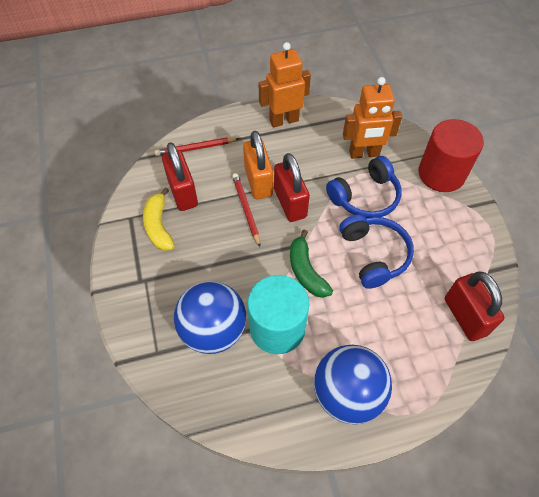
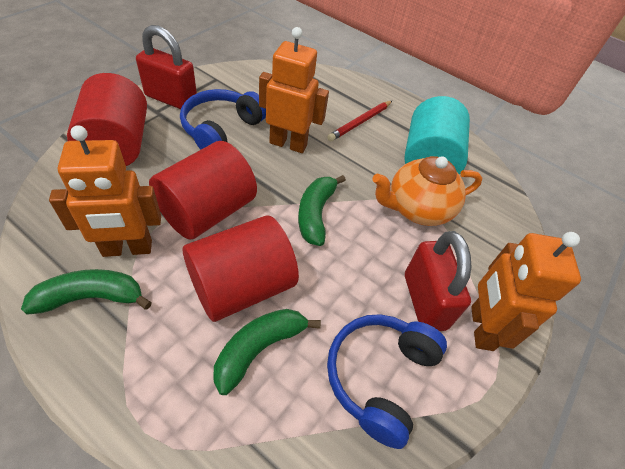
blue ball: [174,281,246,354] [314,345,392,425] = 2 -> none = 0
green banana: [290,230,333,298] = 1 -> [21,269,152,315] [213,309,321,395] [298,175,346,246] = 3
orange padlock: [243,131,273,199] = 1 -> none = 0
orange robot: [259,42,311,128] [343,77,402,159] = 2 -> [49,125,161,257] [259,27,329,153] [471,232,581,351] = 3
orange teapot: none = 0 -> [372,156,482,226] = 1
red cylinder: [418,119,484,192] = 1 -> [67,73,147,166] [149,141,257,240] [183,216,299,322] = 3
red padlock: [162,142,198,211] [274,153,310,222] [445,271,504,341] = 3 -> [136,25,197,109] [405,231,471,331] = 2
red pencil: [155,138,240,156] [232,173,260,247] = 2 -> [327,101,392,141] = 1
yellow banana: [143,188,174,251] = 1 -> none = 0

